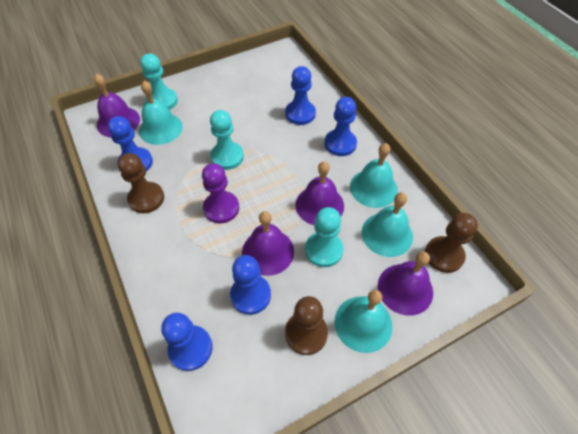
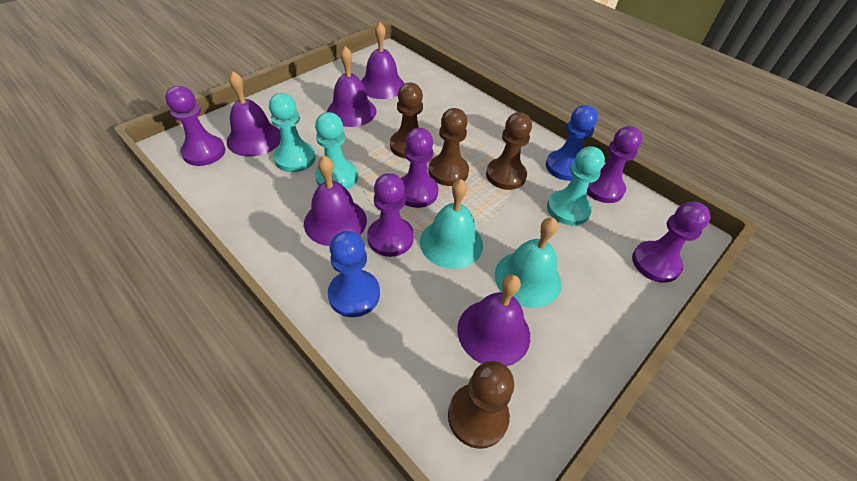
blue pawn: [108,116,153,172] [161,313,213,371] [230,255,271,315] [285,66,316,125] [324,97,357,156] = 5 -> [328,231,380,317] [546,105,598,181] = 2
brown pawn: [118,153,164,213] [285,296,328,355] [425,213,478,273] = 3 -> [390,83,423,159] [428,108,469,186] [448,361,514,449] [486,112,532,190] = 4
purple bell: [94,74,140,137] [242,211,294,276] [295,161,344,225] [378,251,433,316] = 4 -> [227,71,281,157] [304,156,367,246] [327,46,377,127] [361,22,404,99] [457,274,530,366] = 5
purple pawn: [202,163,239,224] = 1 -> [165,86,225,166] [367,173,414,257] [401,128,439,208] [587,126,643,203] [632,201,711,283] = 5
turquoise bell: [139,81,183,145] [334,290,392,353] [350,143,398,208] [362,192,413,257] = 4 -> [420,179,483,269] [495,217,561,308] = 2

